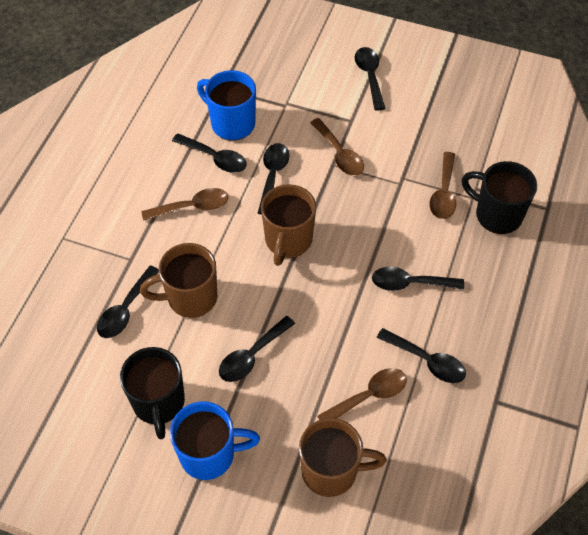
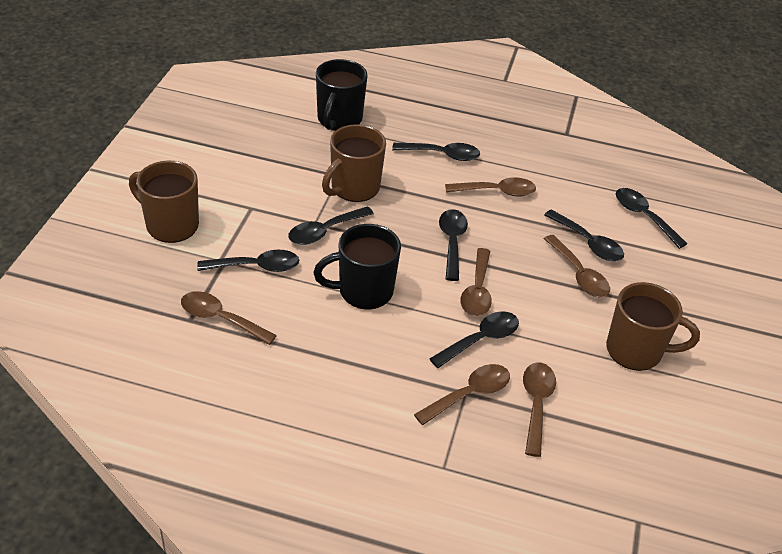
blue mug: [170,401,260,480] [197,70,256,141] = 2 -> none = 0
brown spoon: [141,188,228,221] [310,118,364,176] [317,368,407,420] [430,152,456,219] = 4 -> [181,291,277,345] [414,364,510,425] [445,177,536,197] [461,248,492,316] [523,363,556,457] [544,235,610,297] = 6

